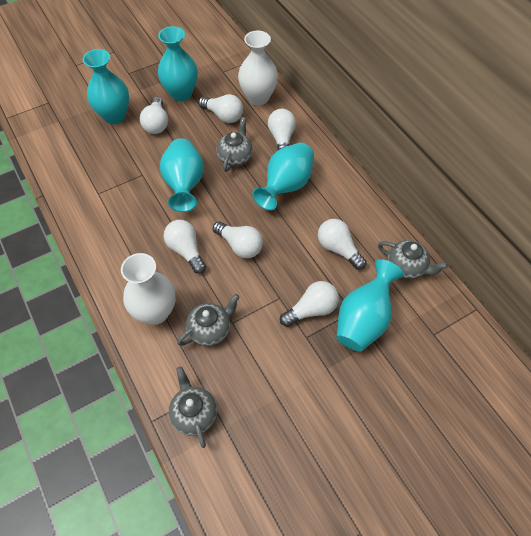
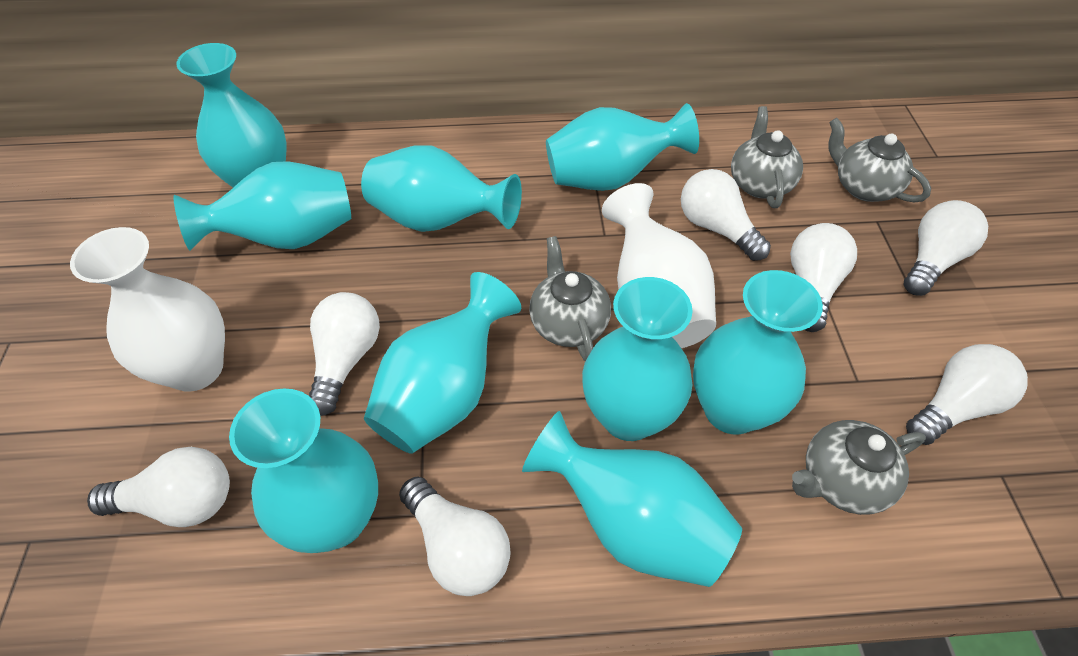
turquoise vase: [83,49,129,124] [158,26,198,101] [160,138,204,212] [252,143,314,210] [336,259,404,352] = 5 -> [174,161,351,250] [176,43,287,187] [229,388,378,553] [361,145,522,232] [364,272,521,454] [522,411,742,587] [546,103,699,191] [582,277,693,441] [693,270,823,435] = 9

